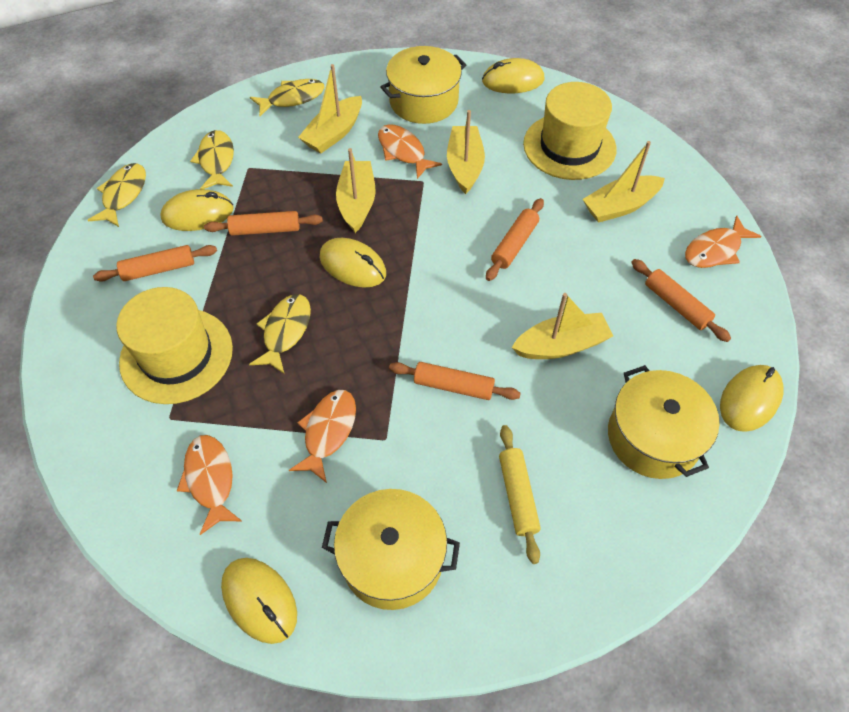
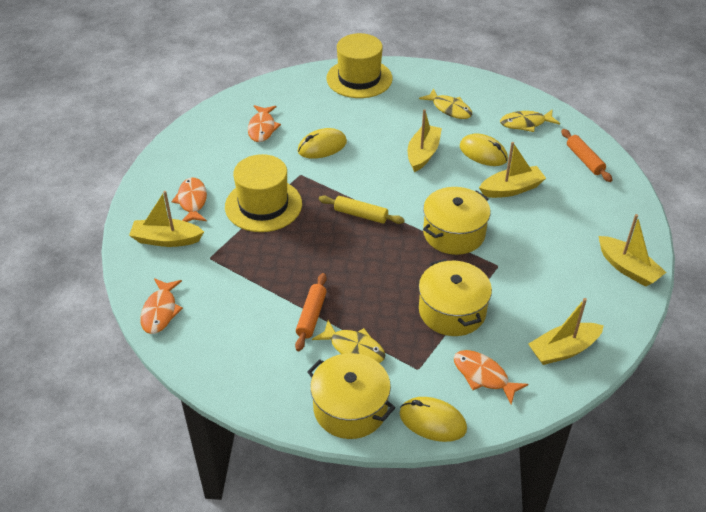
orange rolling pin: [93,245,217,282] [204,211,323,236] [389,362,521,400] [486,198,544,281] [631,259,731,342] = 5 -> [295,273,327,351] [561,129,612,182] = 2
yellow fish: [88,163,146,227] [190,130,234,189] [249,294,311,374] [250,79,325,116] = 4 -> [312,320,386,363] [419,88,472,119] [500,110,560,132] = 3
yellow mouse: [160,189,234,231] [221,558,297,644] [320,238,386,288] [482,58,544,93] [720,365,784,432] = 5 -> [298,128,347,159] [399,397,467,442] [460,133,508,166] = 3

